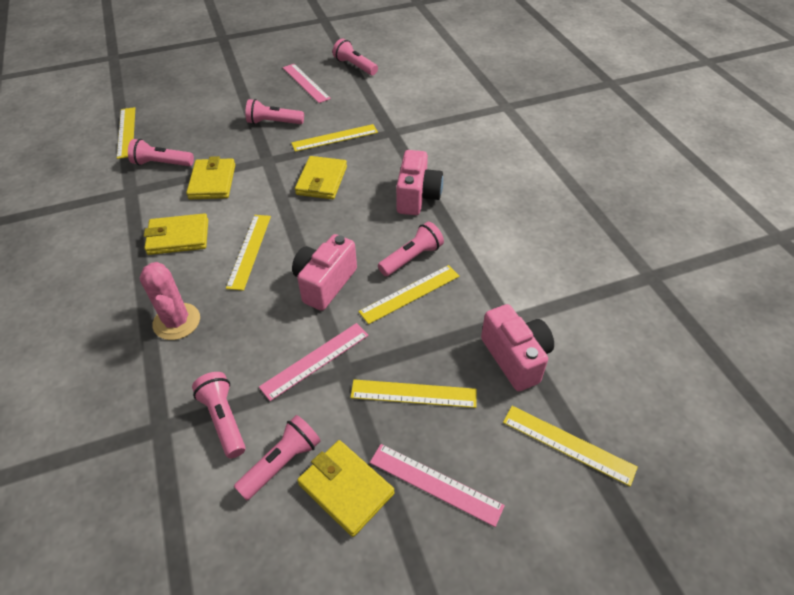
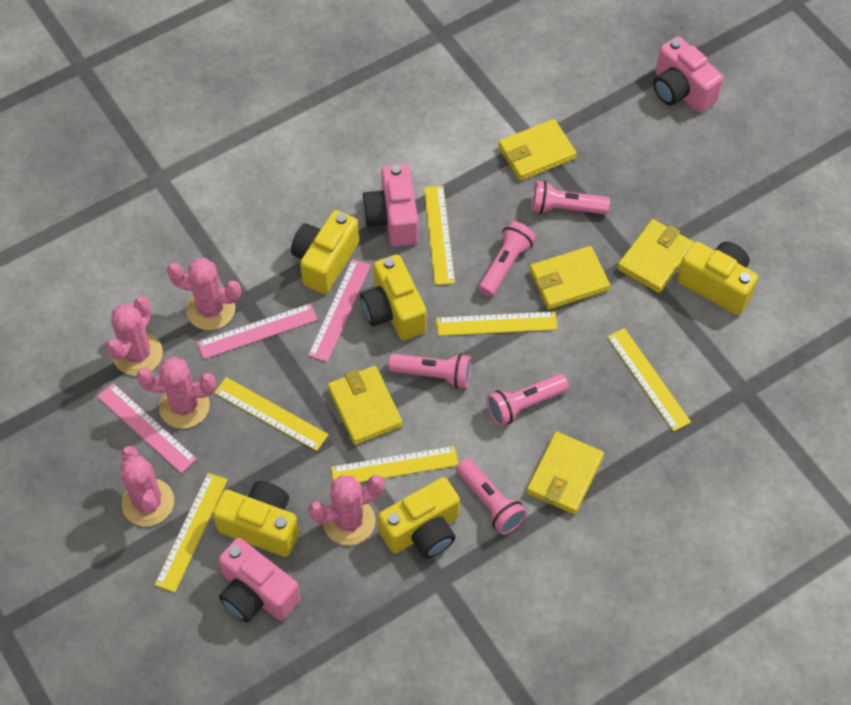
pink cactus: [140,262,200,340] = 1 -> [106,296,163,376] [121,446,174,526] [137,356,216,429] [167,258,241,330] [308,475,384,545] = 5
pink flashlight: [128,139,194,166] [192,372,246,458] [234,415,321,500] [246,99,304,124] [333,38,378,75] [378,222,444,276] = 6 -> [388,353,471,389] [456,458,527,535] [478,221,536,297] [487,374,569,426] [531,181,610,214] = 5
yellow camera: none = 0 -> [213,481,299,557] [291,210,359,294] [360,255,427,340] [378,477,460,558] [677,242,758,315] = 5
yellow wallet: [144,213,208,255] [186,156,235,199] [295,156,347,199] [297,440,394,537] = 4 -> [328,366,403,445] [498,119,577,181] [526,432,604,515] [529,246,610,310] [617,219,694,293] = 5

